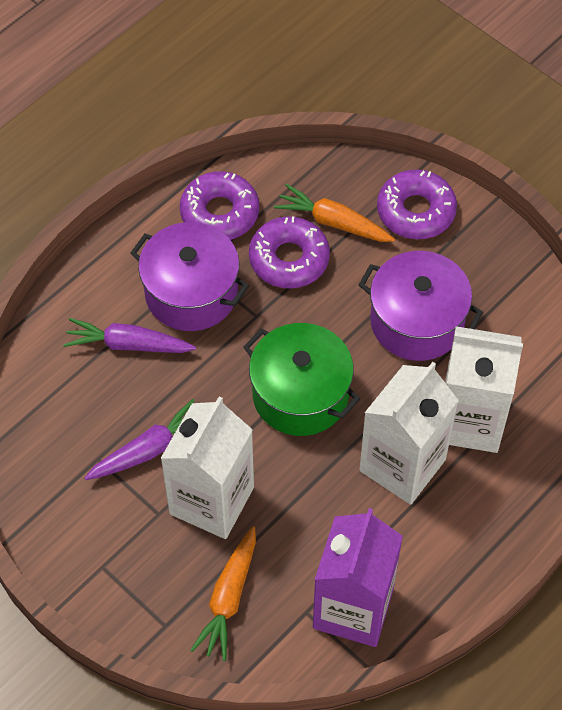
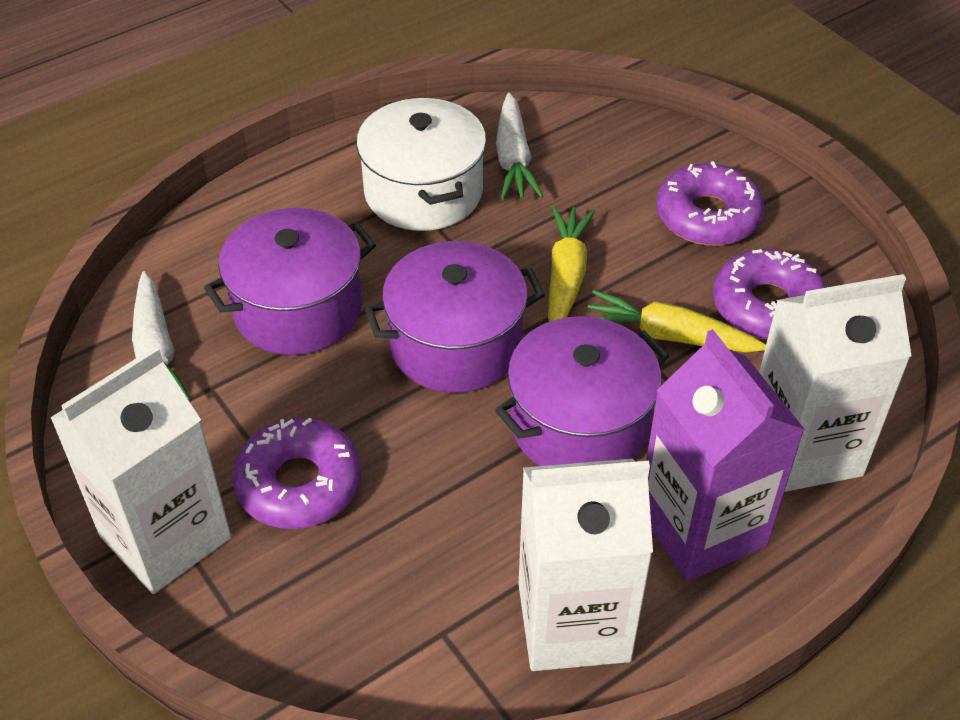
green pot: [243,323,360,436] = 1 -> none = 0
orange carrot: [191,526,256,661] [274,184,395,242] = 2 -> none = 0
purple carrot: [63,318,196,353] [85,399,195,480] = 2 -> none = 0
purple pot: [131,222,249,331] [359,251,483,361] = 2 -> [204,208,376,355] [364,241,545,393] [495,316,669,466] = 3
white carrot: none = 0 -> [132,271,191,401] [496,92,543,200] = 2
white pot: none = 0 -> [356,97,486,231] = 1
yellow carrot: none = 0 -> [548,206,595,322] [588,290,766,352] = 2

